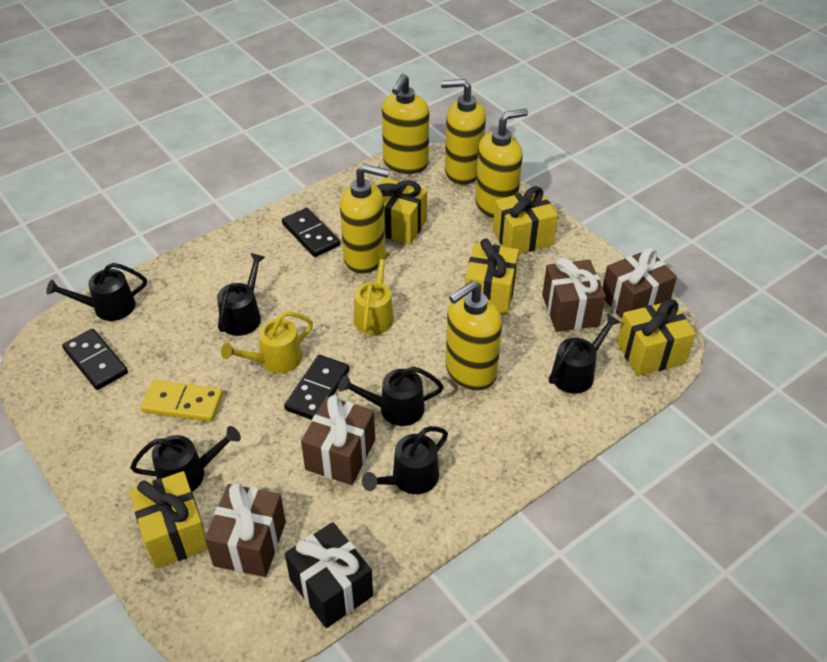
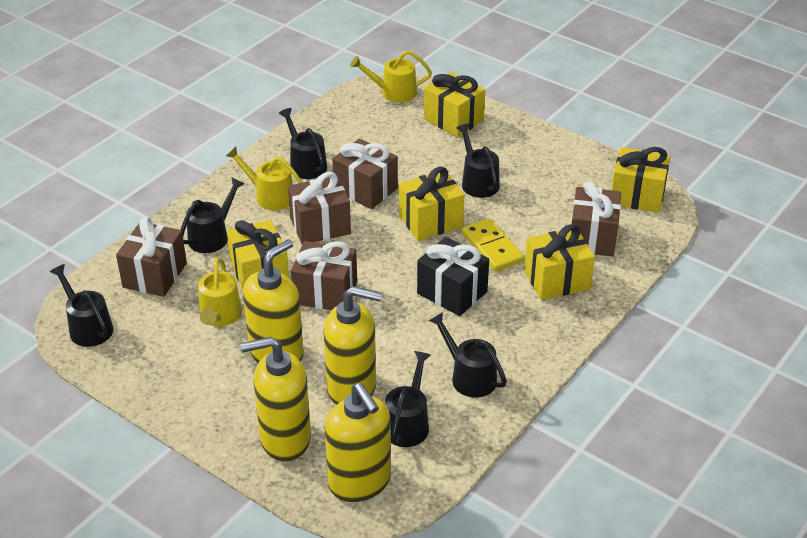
black domino: [62,329,128,390] [282,208,340,257] [284,355,350,420] = 3 -> none = 0
brown gift: [205,483,286,577] [301,395,375,485] [542,258,606,332] [603,248,677,319] = 4 -> [116,217,187,297] [288,172,351,244] [291,241,357,310] [332,139,398,209] [571,181,621,257] = 5
yellow soap dispenser: [340,164,389,273] [382,74,429,174] [441,79,486,185] [446,280,502,390] [475,108,528,218] = 5 -> [240,337,311,461] [243,239,304,363] [323,286,382,405] [325,383,391,502] = 4
yellow watering can: [221,312,313,373] [354,251,394,335] = 2 -> [198,258,242,326] [226,147,303,210] [350,50,432,102] = 3

